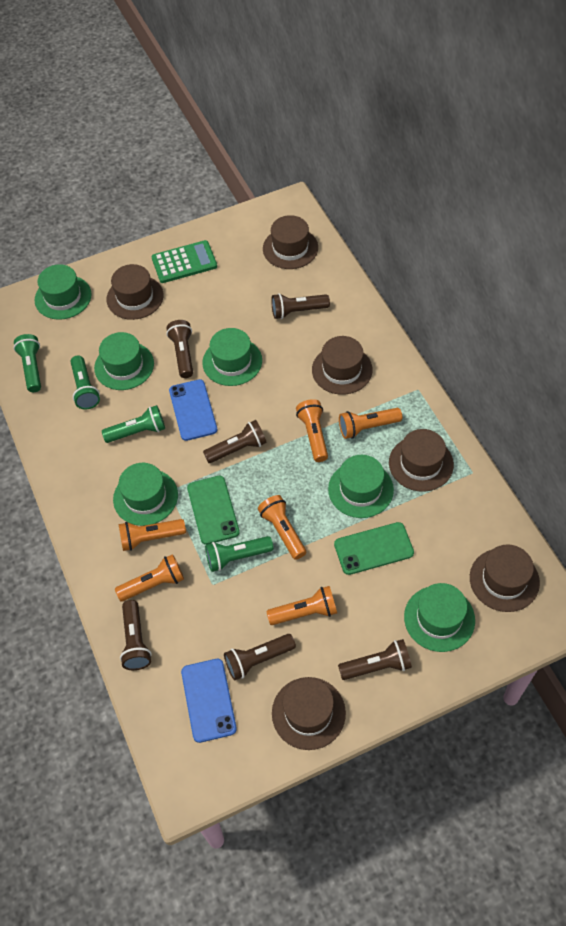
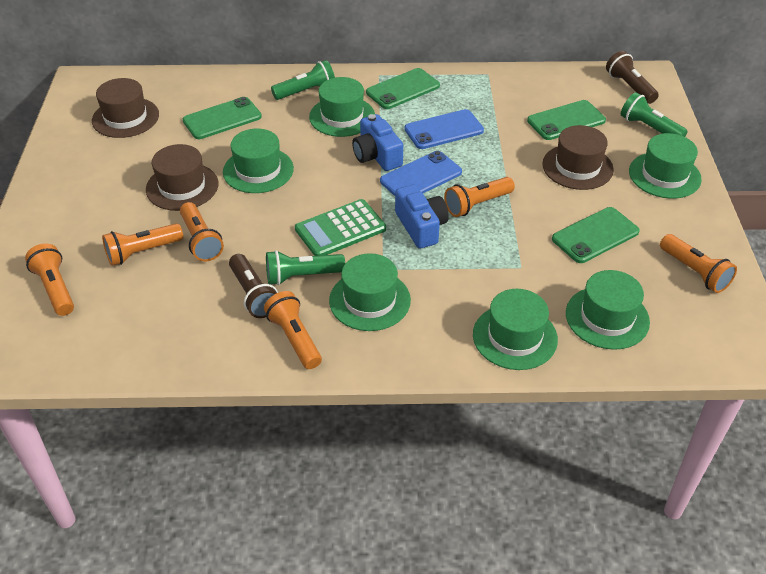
blue camera: none = 0 -> [352,114,403,171] [395,185,449,249] = 2
brown flashlight: [120,600,152,670] [166,320,193,378] [203,420,267,463] [224,634,296,681] [271,293,330,319] [338,639,412,680] = 6 -> [229,254,278,318] [606,51,659,104] = 2
brown hat: [107,264,164,320] [263,215,318,269] [272,677,346,750] [312,336,373,395] [389,429,454,492] [470,544,540,612] = 6 -> [92,78,159,138] [146,144,218,211] [542,125,614,190] = 3
green flashlight: [14,334,41,392] [71,356,100,410] [102,405,165,443] [205,536,274,572] = 4 -> [266,250,345,285] [271,60,335,100] [621,92,688,137] = 3
green phone: [187,476,240,545] [334,522,414,575] = 2 -> [183,97,262,139] [366,68,440,109] [527,100,606,140] [552,207,640,263] = 4

